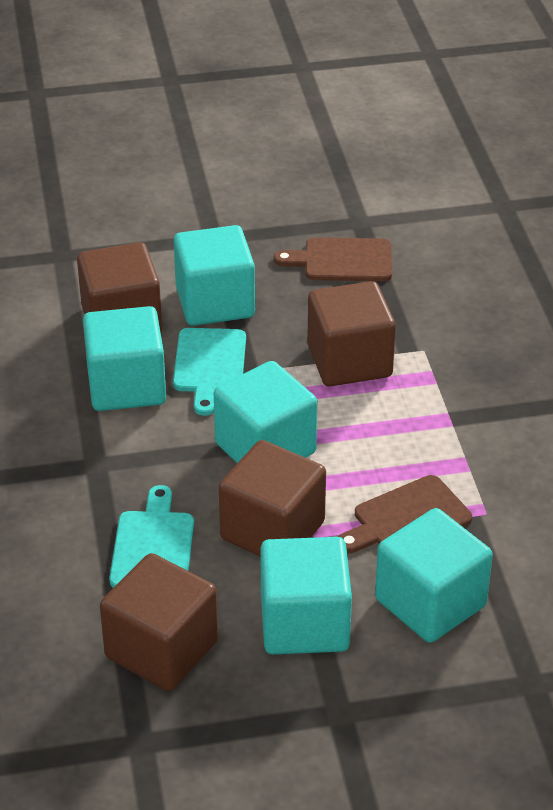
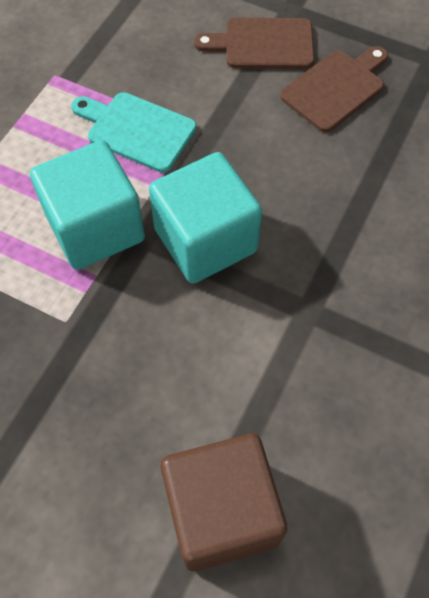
brown cube: [77,242,162,332] [100,553,218,691] [219,440,326,557] [307,281,396,387] = 4 -> [160,434,287,571] = 1
turquoise cube: [83,306,166,411] [174,225,255,326] [214,361,317,463] [260,537,352,654] [375,508,493,643] = 5 -> [30,140,145,270] [149,152,262,284] = 2
turquoise cutting board: [109,485,194,588] [173,328,246,416] = 2 -> [71,92,196,173] = 1

